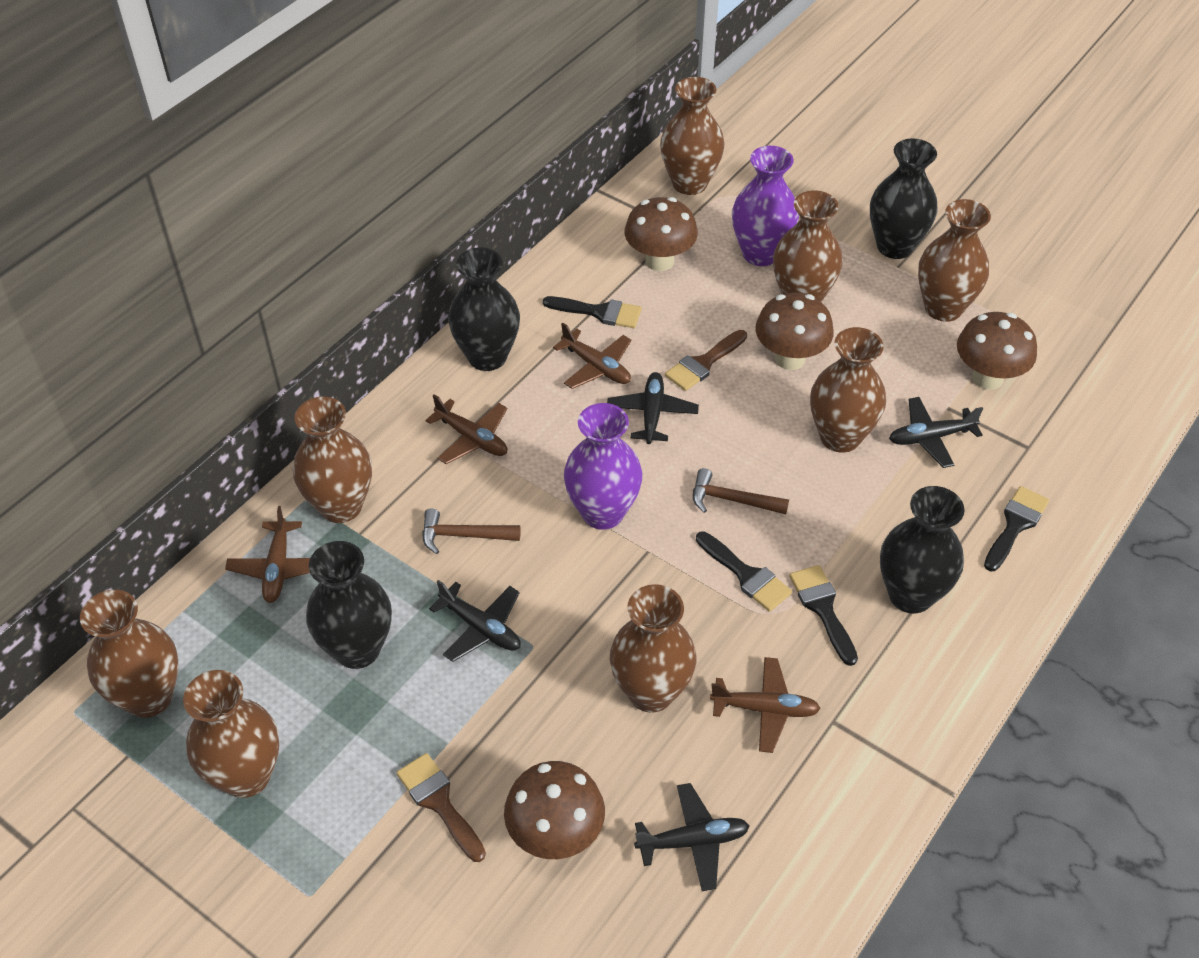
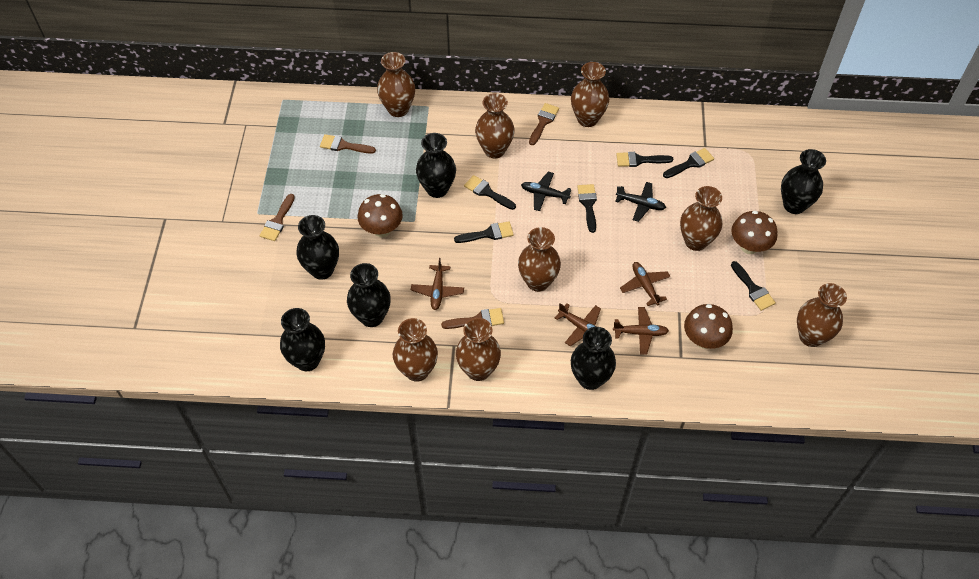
black brush: [543,296,642,328] [696,531,792,612] [789,565,858,666] [984,486,1049,572] = 4 -> [454,221,514,243] [464,175,516,210] [577,184,597,233] [616,152,673,167] [663,148,714,178] [731,261,776,311] = 6
black plane: [429,580,521,662] [607,372,699,444] [634,783,750,891] [889,397,983,468] = 4 -> [521,172,571,211] [615,182,666,222] = 2
black vase: [306,541,392,669] [448,247,520,371] [870,138,938,259] [880,486,965,614] = 4 -> [280,308,325,371] [296,215,339,280] [347,263,391,327] [416,133,456,198] [571,327,616,390] [781,149,826,214] = 6
brown brush: [396,753,486,862] [665,330,747,391] = 2 -> [260,194,295,241] [320,134,376,154] [441,308,504,329] [529,103,559,145] = 4
brown hammer: [422,508,521,554] [693,468,789,514] = 2 -> none = 0
brown mushroom: [504,761,605,859] [625,197,698,271] [755,293,834,370] [957,312,1037,390] = 4 -> [357,194,403,237] [684,304,733,349] [731,211,777,254] = 3
purple vase: [564,403,642,530] [732,146,799,266] = 2 -> none = 0

